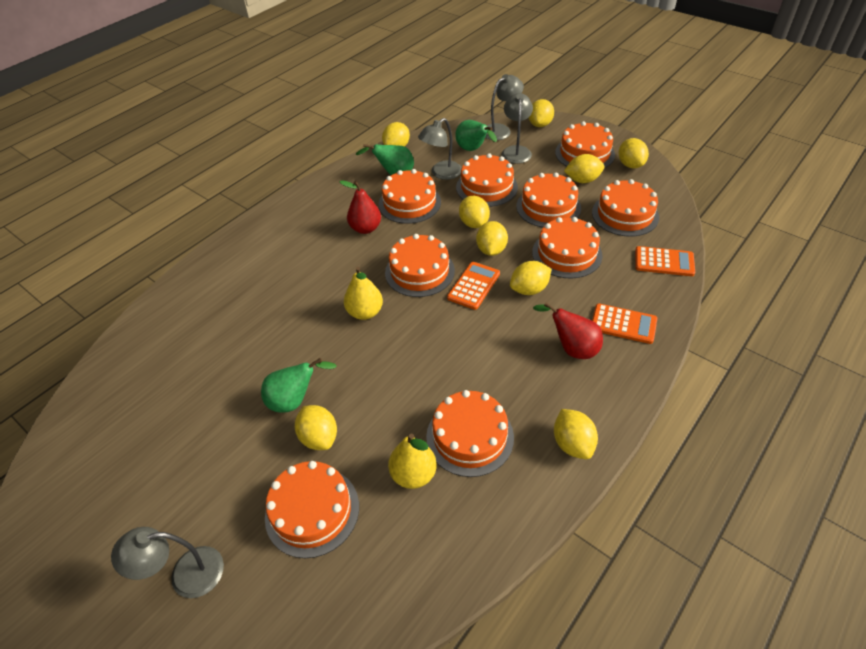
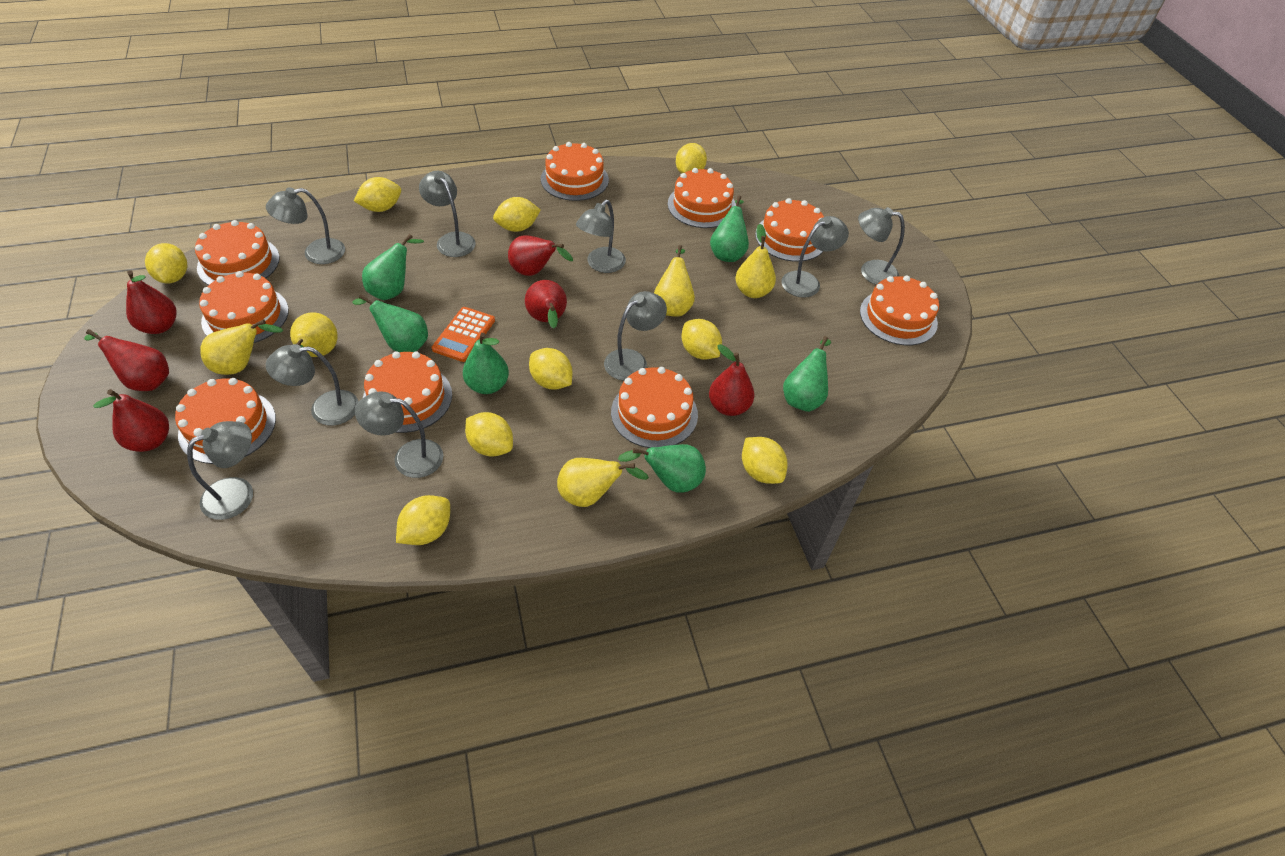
green pear: [261,358,337,413] [356,144,414,175] [455,120,497,151] = 3 -> [352,294,428,352] [362,234,424,300] [463,333,509,394] [618,444,706,493] [710,196,749,262] [783,336,831,412] = 6
grey lamp: [111,527,224,598] [418,118,462,180] [485,74,524,140] [502,93,533,164] = 4 -> [187,421,253,520] [266,187,345,264] [266,344,359,425] [355,391,443,478] [419,171,476,257] [576,200,626,273] [604,291,667,381] [781,216,849,298] [858,207,905,285] = 9
orange calculator: [447,262,500,310] [592,303,657,344] [635,246,695,276] = 3 -> [432,307,495,362] = 1
red pear: [339,180,381,234] [533,302,603,359] = 2 -> [84,329,169,391] [93,389,169,452] [126,270,177,334] [508,235,573,276] [525,280,567,328] [709,344,754,416] = 6
yellow pear: [344,267,383,320] [388,434,437,489] = 2 -> [200,319,283,375] [290,312,338,357] [557,458,649,507] [654,245,695,317] [735,224,776,298] = 5

